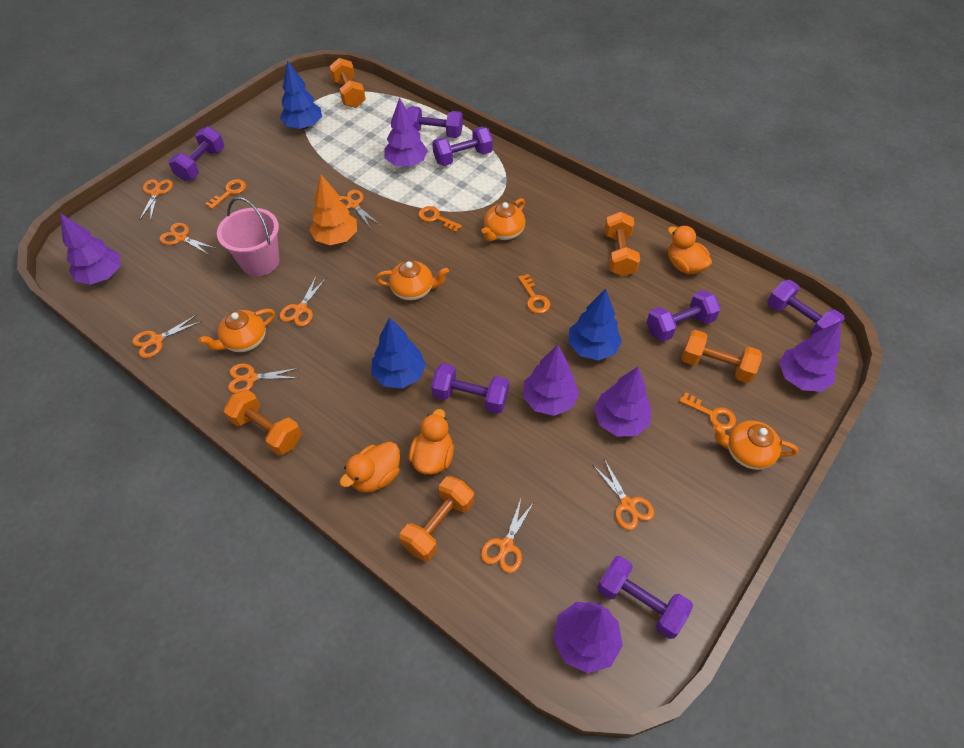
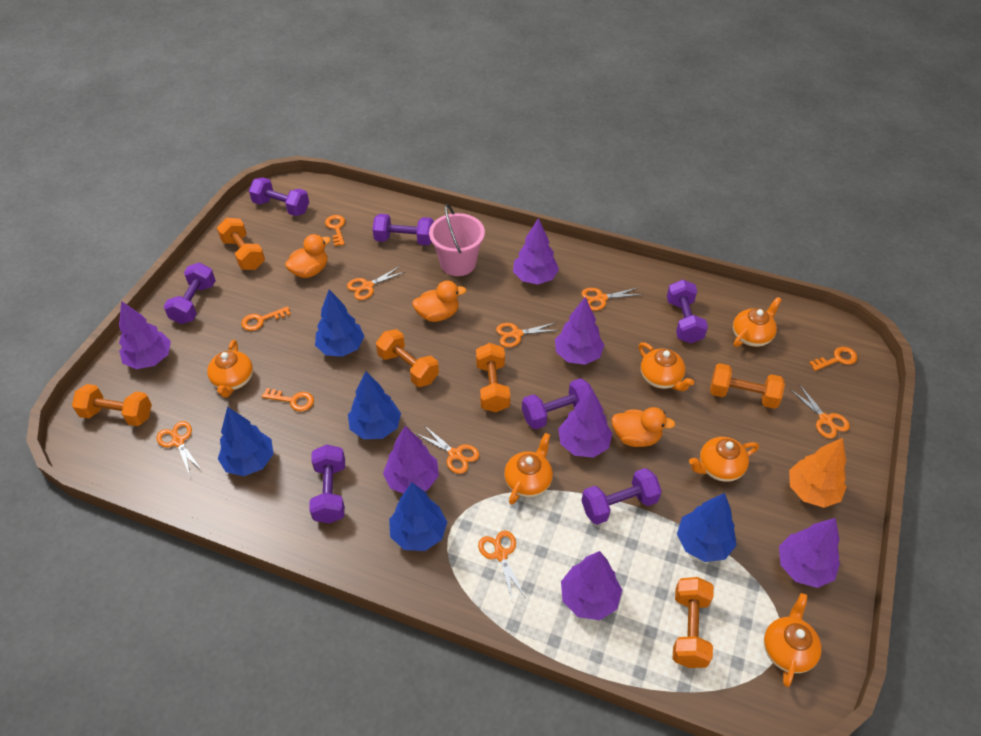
blue tree: [280,60,322,129] [371,317,426,389] [568,289,622,361] = 3 -> [218,407,273,476] [315,289,365,357] [348,371,401,439] [389,482,447,551] [677,493,737,562] = 5
orange dumbbell: [224,389,302,456] [329,58,366,108] [400,476,474,562] [604,212,640,276] [682,330,762,383] = 5 -> [72,384,152,426] [217,218,265,270] [376,329,439,387] [476,343,510,412] [673,577,714,668] [710,363,785,409] = 6
orange scissors: [132,315,202,358] [140,180,173,221] [159,223,217,255] [228,363,299,394] [279,277,326,327] [340,190,380,229] [481,499,534,573] [593,459,654,530] = 8 -> [157,421,203,475] [347,266,405,300] [417,426,479,474] [478,531,525,599] [496,322,559,347] [581,287,643,311] [790,384,850,439] = 7
orange teapot: [198,309,275,352] [375,261,449,301] [482,198,525,242] [713,421,798,470] = 4 -> [207,340,253,398] [504,433,553,505] [639,342,694,391] [689,437,759,482] [733,297,782,347] [764,593,821,687] = 6
purple tree: [60,213,120,285] [384,97,428,167] [523,344,579,416] [553,602,623,674] [594,367,651,436] [779,321,841,392] = 6 -> [119,301,171,369] [383,426,439,494] [513,218,559,284] [555,297,604,365] [558,389,612,458] [561,551,622,620] [779,518,840,588] = 7

